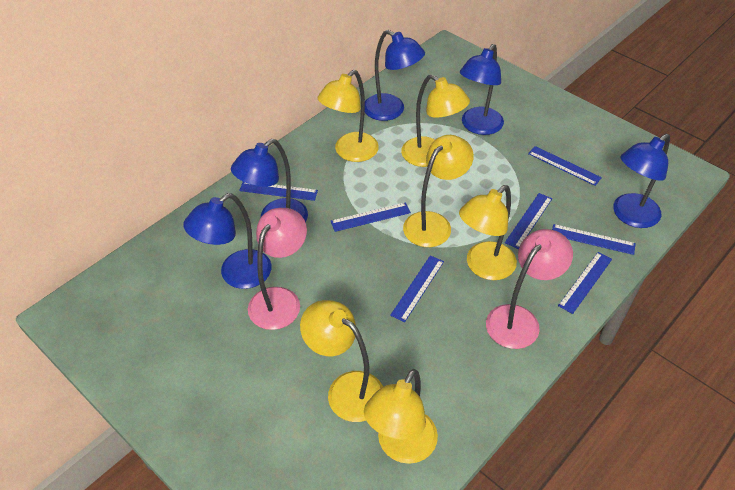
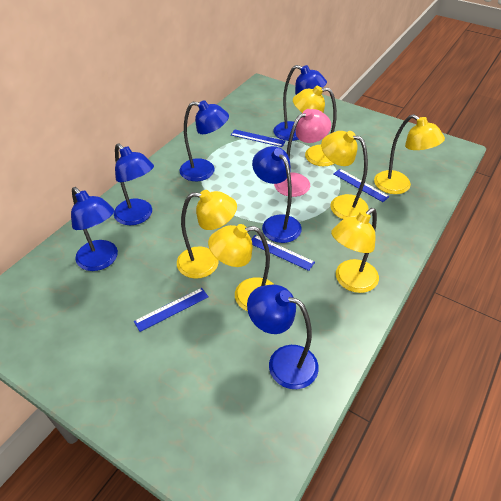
blue lamp: [183,193,272,289] [231,139,308,222] [365,30,425,121] [460,44,504,135] [613,134,670,228] = 5 -> [71,187,118,271] [114,143,154,225] [179,100,229,181] [247,284,319,389] [252,146,302,243] [274,65,327,141] = 6
blue ruler: [239,182,318,201] [331,202,411,232] [390,255,444,322] [505,193,552,249] [528,146,602,186] [552,224,636,255] [558,252,612,314] = 7 -> [134,288,208,332] [231,129,286,147] [251,235,315,271] [333,169,390,202] = 4
pink lamp: [248,208,307,330] [486,229,573,349] = 2 -> [274,109,331,197] = 1

